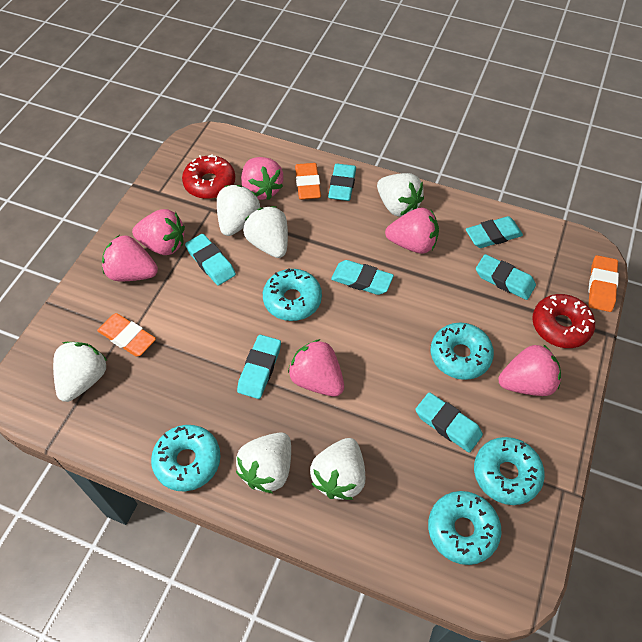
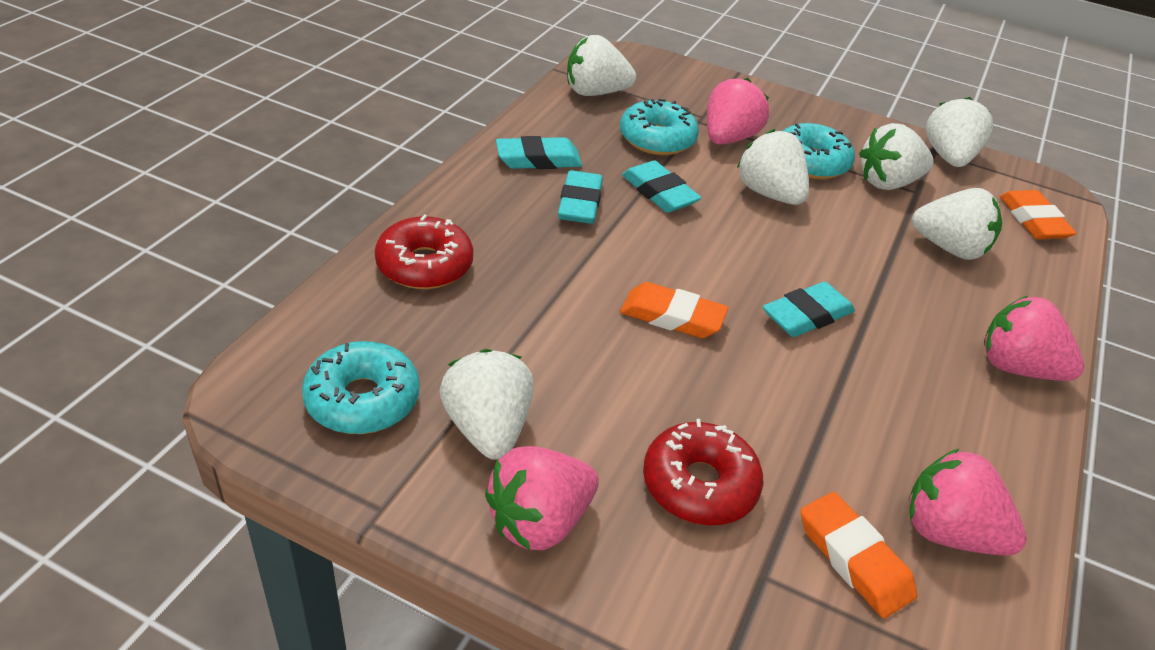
pink strawberry: [102,235,158,281] [132,209,185,255] [241,157,283,200] [288,339,344,397] [385,207,439,254] [498,344,561,396] = 6 -> [485,446,599,550] [707,78,769,145] [909,448,1027,556] [984,296,1084,381] = 4
turquoise donut: [151,425,221,491] [263,268,322,321] [428,491,501,565] [431,323,494,380] [474,437,545,505] = 5 -> [302,341,420,434] [620,99,699,155] [783,123,855,179] = 3
turquoise eraser: [185,234,236,286] [237,335,281,399] [328,164,356,201] [331,260,394,295] [415,392,483,453] [466,216,523,248] [476,254,536,300] = 7 -> [496,136,582,169] [558,170,603,224] [622,160,701,213] [763,282,855,337] = 4

